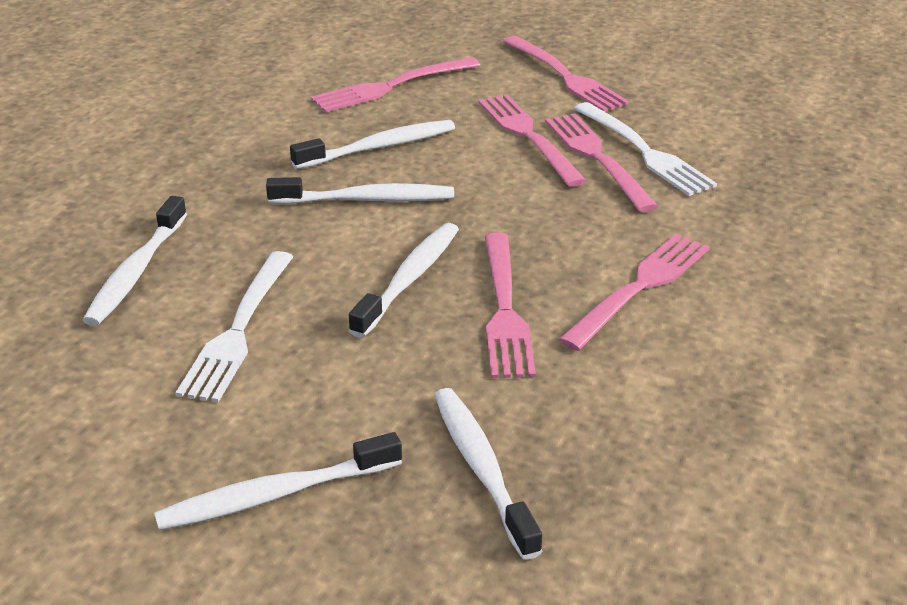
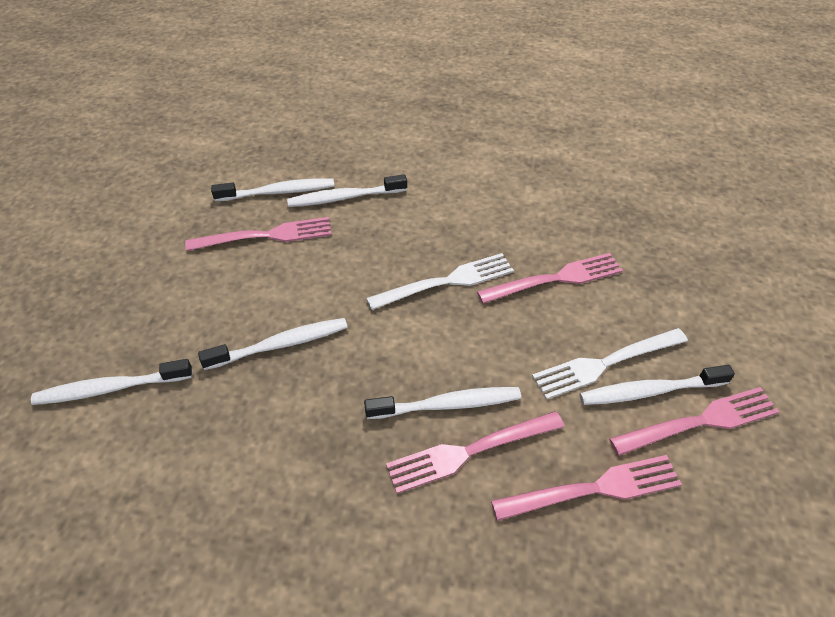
pink fork: [311,57,480,112] [478,94,587,187] [484,232,536,378] [503,36,629,112] [545,113,658,212] [558,234,710,351] = 6 -> [185,217,332,251] [386,411,564,494] [477,253,623,304] [491,455,682,521] [609,387,779,456] = 5

